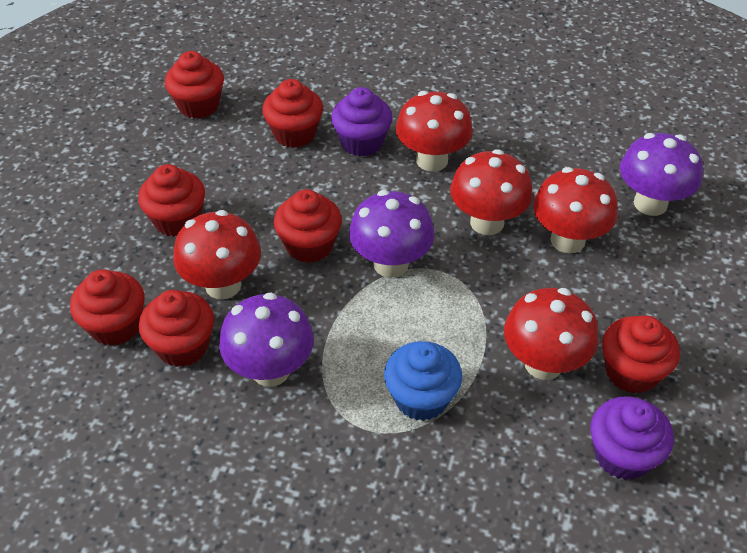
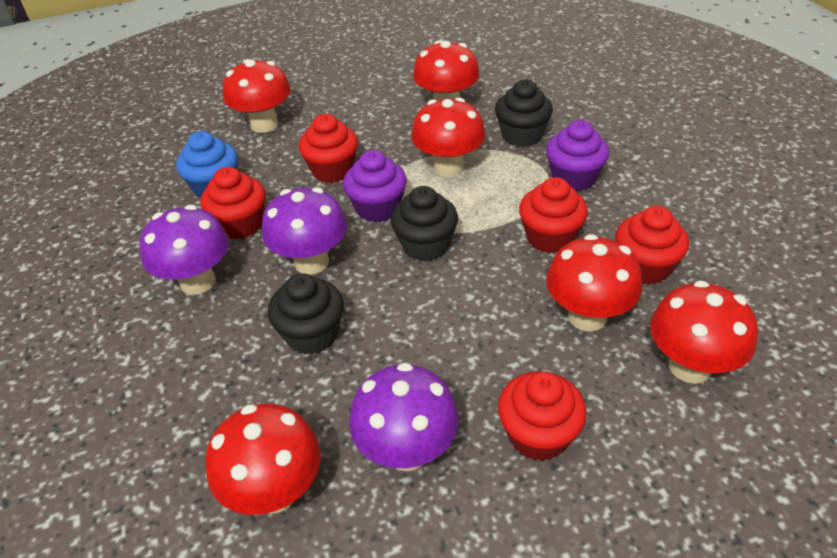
black cupcake: none = 0 -> [268,273,344,355] [390,186,458,262] [495,80,553,147] = 3
red cupcake: [70,269,145,346] [138,164,205,237] [139,290,214,367] [165,51,224,119] [262,79,323,148] [274,189,342,263] [602,316,680,394] = 7 -> [201,167,266,239] [299,114,358,183] [498,371,587,461] [519,177,588,253] [615,206,689,285] = 5
red mushroom: [173,210,261,299] [396,91,473,172] [450,149,533,235] [504,288,598,380] [533,167,618,253] = 5 -> [206,404,321,515] [223,59,291,133] [411,98,486,177] [413,40,480,101] [546,234,642,332] [650,280,758,384] = 6

